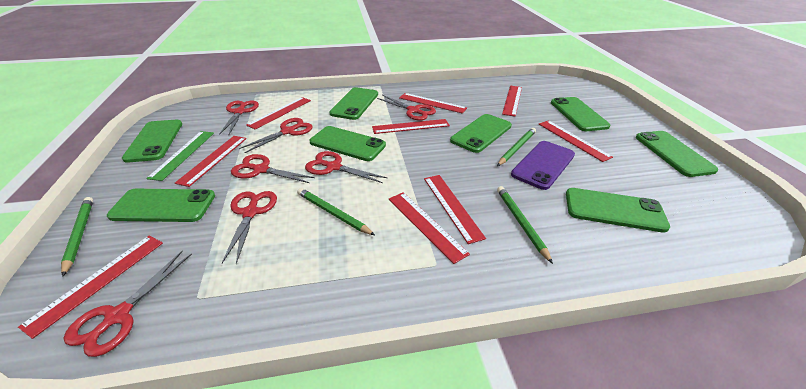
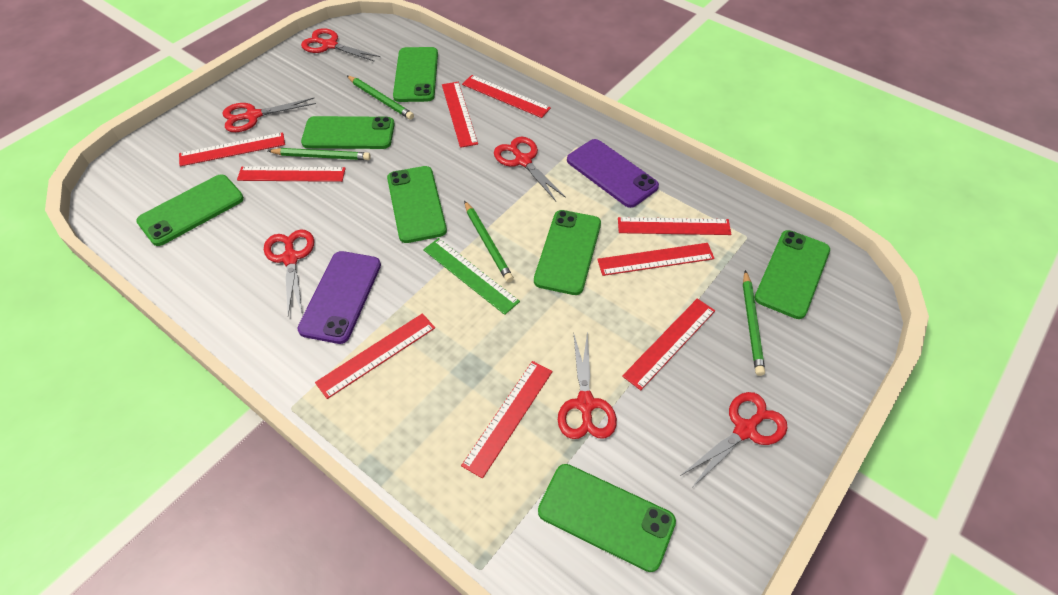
green phone: [107,189,215,222] [122,120,182,163] [310,126,386,161] [329,87,378,120] [450,114,512,153] [551,97,611,131] [566,188,670,233] [636,131,718,177] = 8 -> [136,174,244,246] [301,116,395,149] [387,166,447,243] [393,47,438,102] [534,210,601,295] [538,464,676,572] [754,230,830,319] = 7
purple phone: [511,141,575,190] = 1 -> [297,251,381,344] [567,139,659,208] = 2
red scissors: [64,251,192,357] [219,100,259,135] [222,191,277,264] [231,154,315,183] [239,118,313,153] [305,151,387,183] [377,95,436,121] = 7 -> [222,98,316,132] [264,229,314,315] [301,28,381,62] [494,137,566,201] [558,331,617,439] [680,392,788,487] = 6

